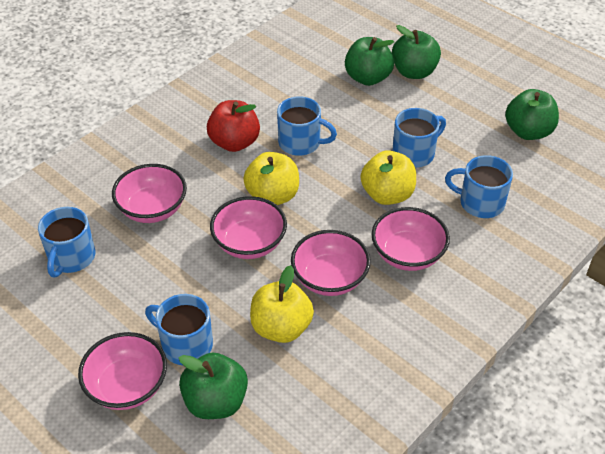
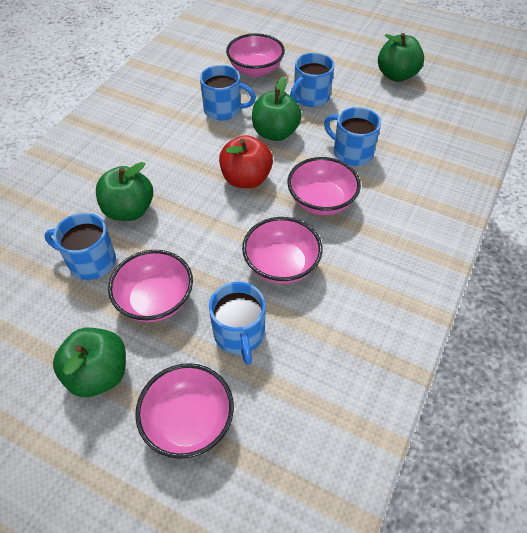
yellow apple: [243,152,299,205] [250,265,314,343] [361,150,416,205] = 3 -> none = 0

